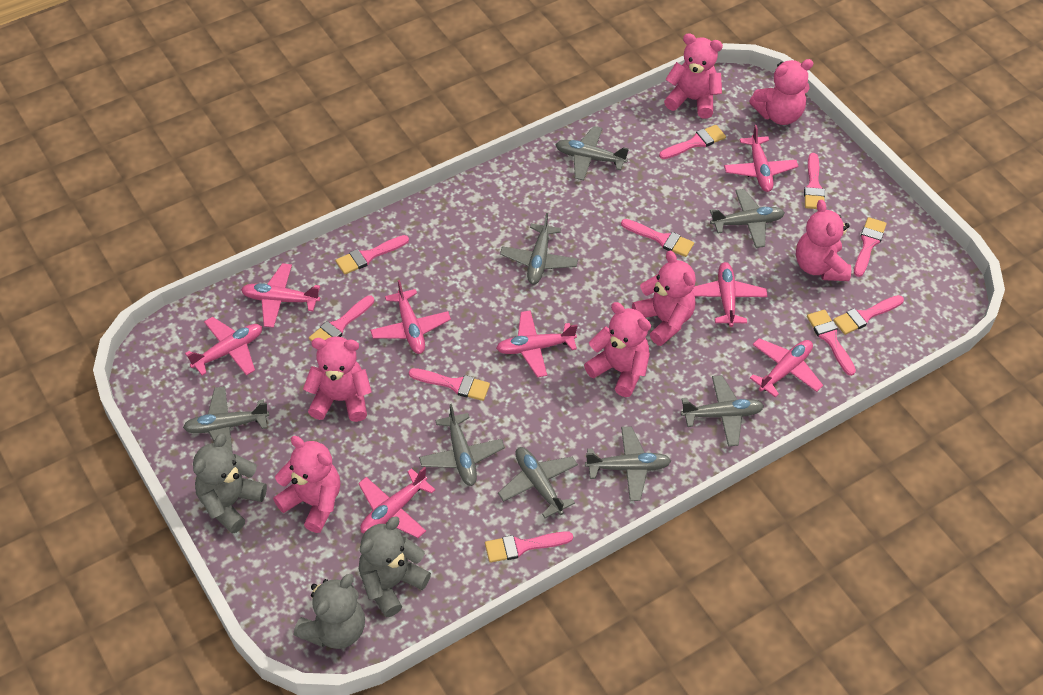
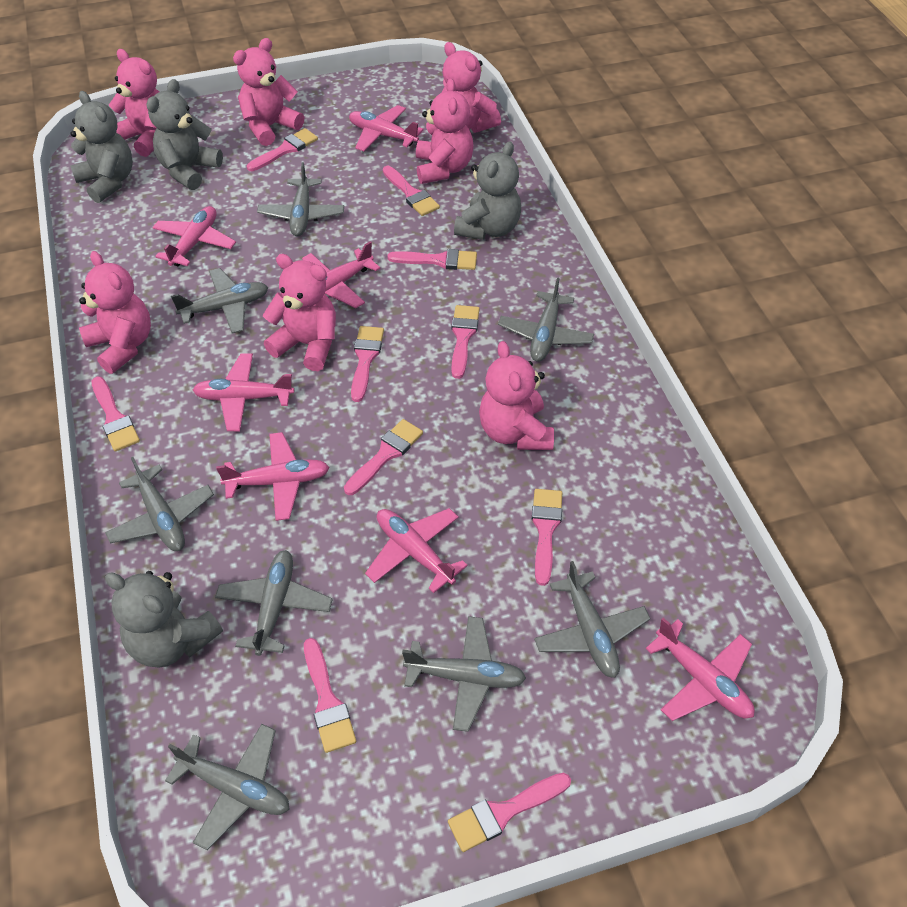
grey teddy bear: [193,433,267,534] [294,574,365,649] [359,517,431,617] = 3 -> [70,91,133,203] [105,571,223,668] [147,79,223,190] [454,141,521,240] = 4
pink plane: [185,317,262,376] [241,263,320,328] [358,467,435,538] [370,280,451,354] [496,310,577,377] [692,262,767,327] [724,125,798,192] [750,338,823,398] = 8 -> [152,206,236,266] [193,354,294,431] [216,432,330,521] [302,241,380,308] [349,105,424,151] [365,508,468,593] [646,617,755,721] = 7

